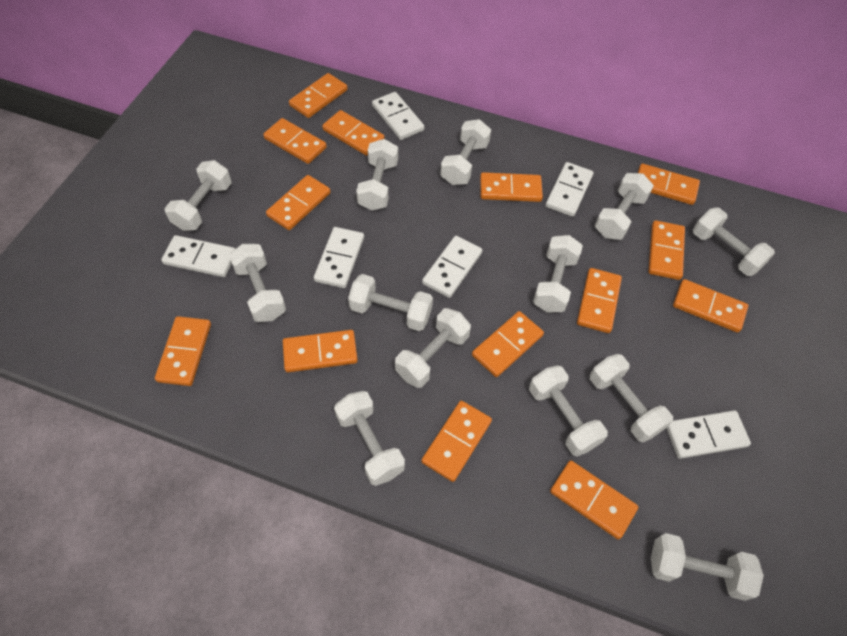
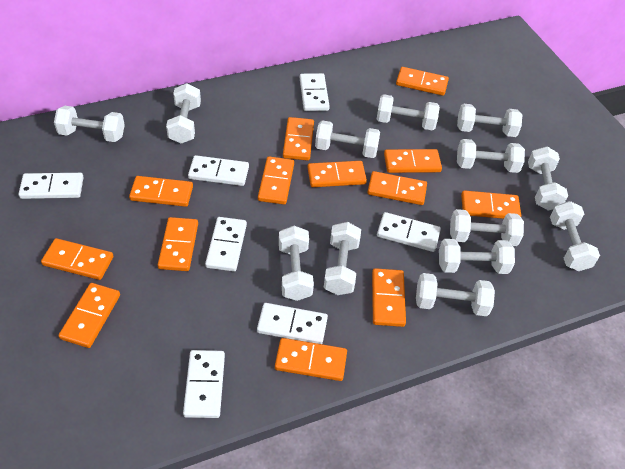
orange domino: [155,316,211,386] [263,118,327,164] [266,175,331,230] [283,330,358,372] [289,73,348,118] [322,110,385,156] [422,401,492,482] [472,311,544,377] [480,172,543,202] [550,460,638,539] [577,268,622,333] [638,164,700,205] [648,220,685,280] [673,279,748,333] = 14 -> [41,238,113,280] [59,283,120,348] [129,176,193,207] [158,217,198,271] [258,156,294,204] [275,338,347,381] [283,117,314,161] [307,161,367,187] [367,171,427,205] [372,268,406,327] [384,149,442,173] [396,67,449,96] [461,190,521,219] = 13
white domino: [161,235,235,277] [314,227,364,288] [372,92,424,140] [422,236,482,298] [545,162,594,217] [666,410,751,459] = 6 -> [19,173,83,199] [183,350,225,418] [188,155,249,186] [205,217,247,271] [257,303,328,344] [300,73,330,111] [377,212,441,252] = 7

